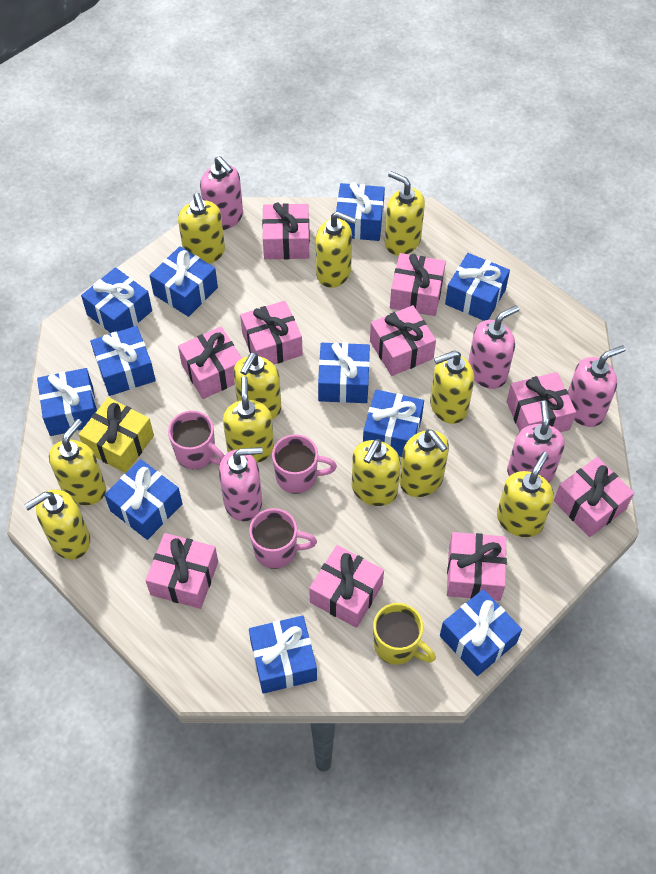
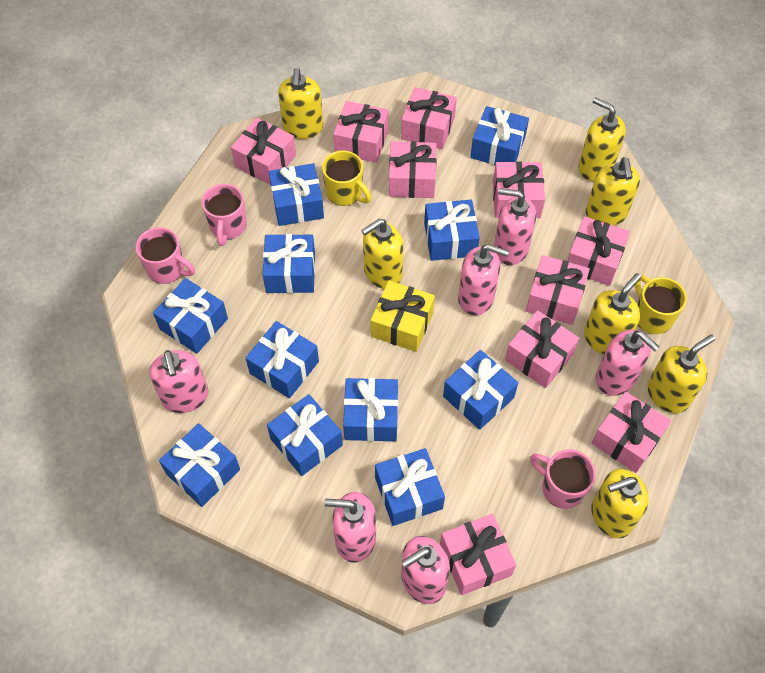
pink soap dispenser: [200,156,243,230] [219,447,263,521] [468,305,519,389] [507,400,565,483] [568,345,625,427] = 5 -> [149,350,208,413] [324,492,376,563] [401,536,450,604] [458,244,509,315] [494,188,536,265] [596,329,659,396] = 6
yellow mug: [373,603,436,665] = 1 -> [322,150,371,206] [635,275,687,334] = 2
yellow soap dispenser: [24,489,90,560] [49,419,106,505] [178,193,225,264] [223,376,274,463] [233,352,281,419] [316,211,356,288] [352,439,401,506] [385,171,425,256] [400,429,449,497] [430,350,474,424] [497,452,554,537] = 11 -> [278,68,323,139] [361,219,403,289] [578,97,626,181] [584,273,641,355] [586,157,640,226] [591,469,649,539] [647,335,715,413] = 7

